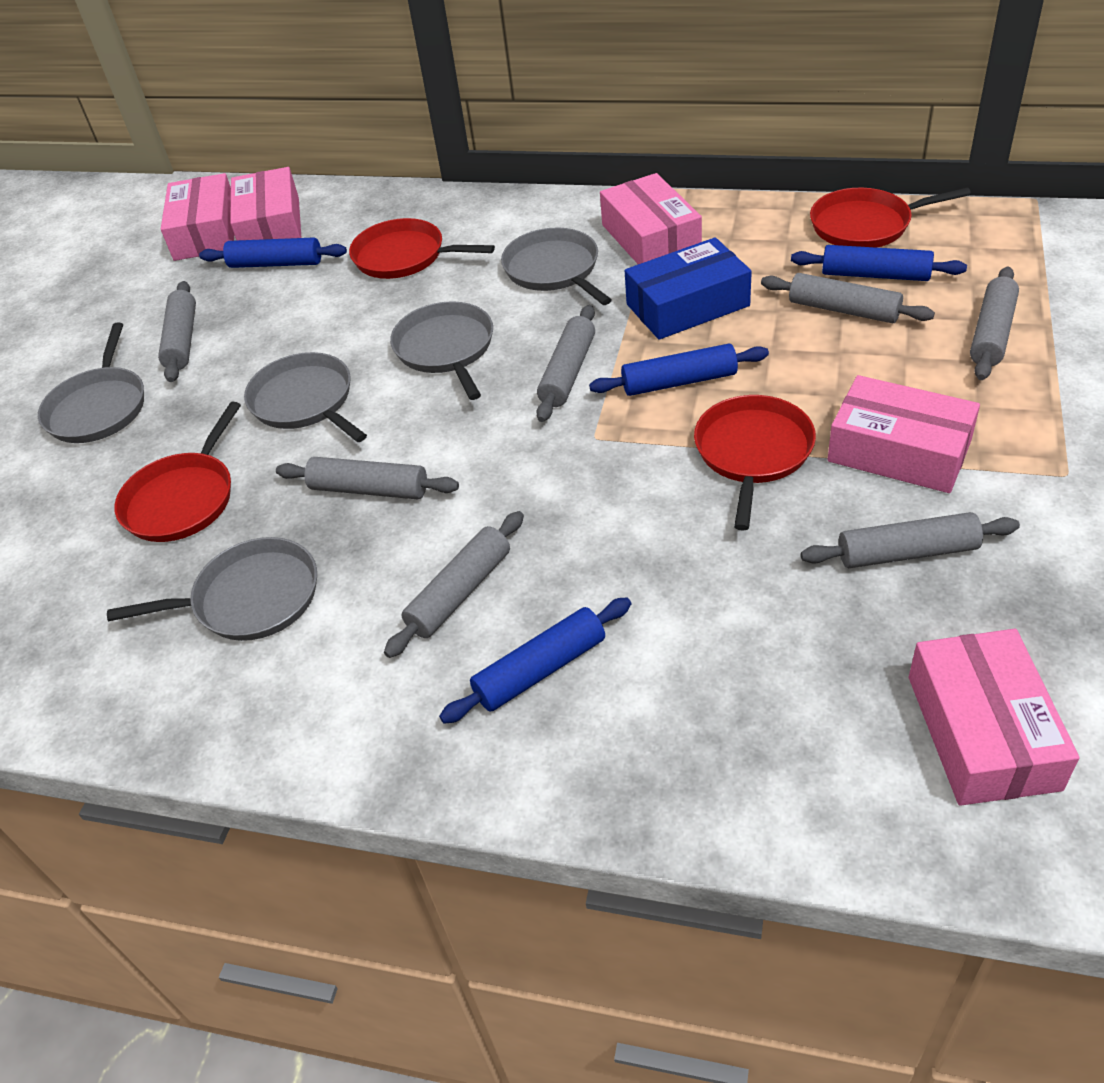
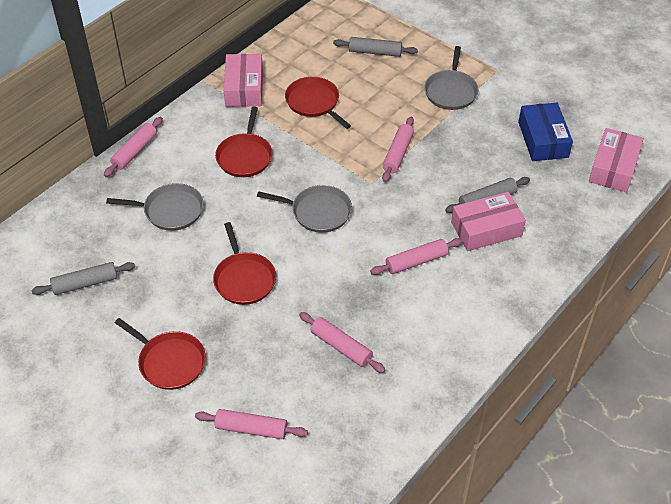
blue rolling pin: [199,237,347,268] [439,597,631,724] [589,344,769,396] [791,245,967,281] = 4 -> none = 0
grey pan: [38,322,144,443] [107,537,317,641] [244,352,367,442] [390,301,493,400] [501,227,612,305] = 5 -> [106,183,204,231] [257,185,352,233] [424,46,478,110] = 3
grey rolling pin: [158,281,196,382] [276,457,459,499] [384,511,524,658] [536,305,595,422] [761,273,935,323] [801,512,1020,568] [970,267,1019,380] = 7 -> [31,262,135,295] [333,37,418,57] [445,177,530,213] = 3
pink box: [161,173,234,261] [230,167,301,240] [600,173,702,264] [828,375,980,493] [909,629,1079,806] = 5 -> [224,54,263,107] [451,192,526,251] [589,128,644,192] = 3
pink rolling pin: none = 0 -> [104,117,163,177] [195,409,308,439] [299,312,386,373] [370,238,463,275] [382,117,414,182] = 5

